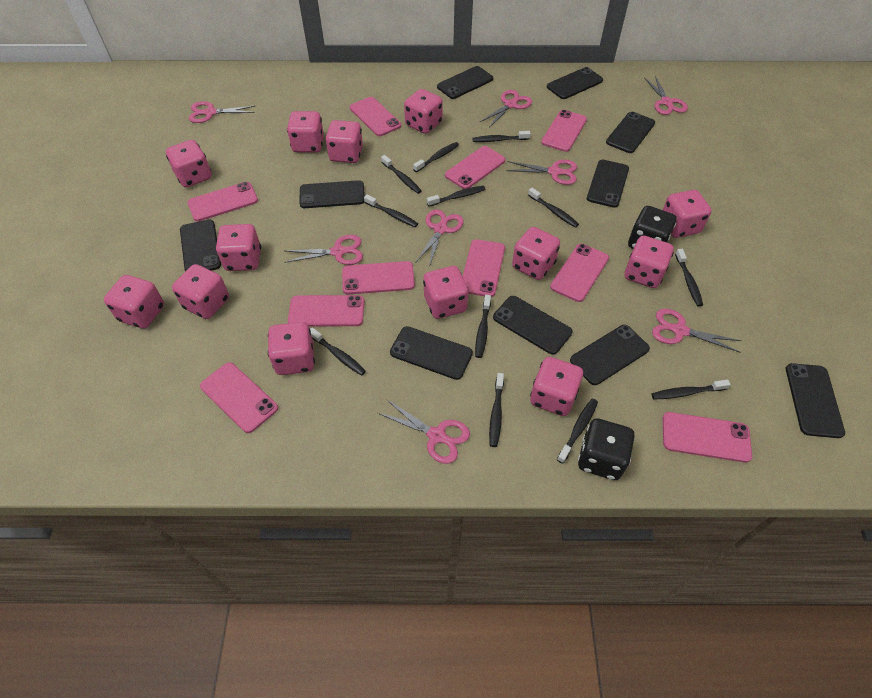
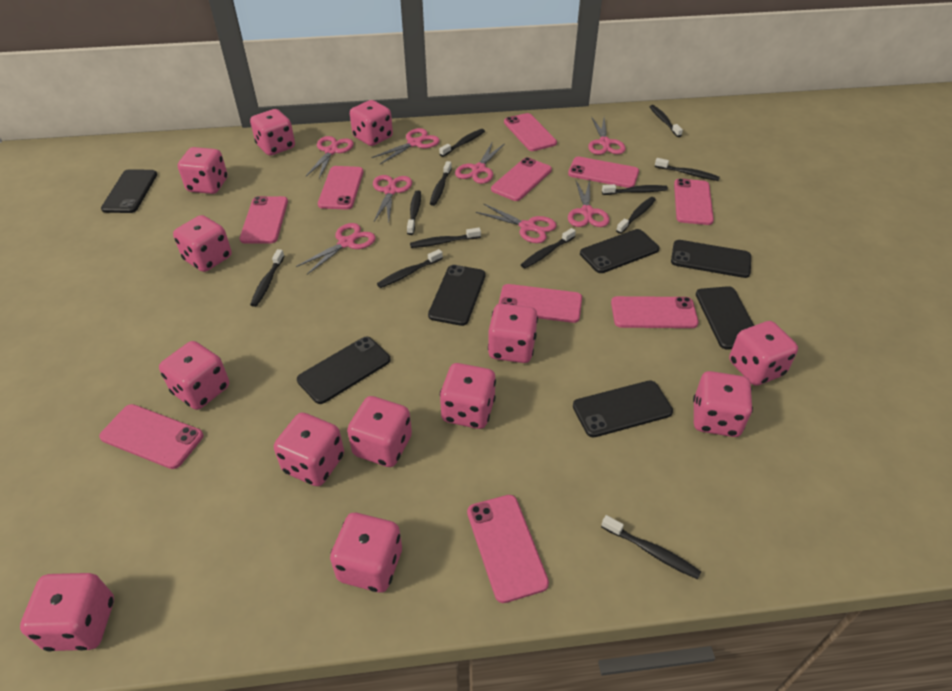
black dice: [578,418,634,480] [628,206,676,249] = 2 -> none = 0
black phone: [180,220,221,271] [299,180,365,208] [390,326,473,380] [437,66,493,99] [493,296,573,355] [547,67,603,99] [570,325,650,385] [587,160,629,208] [606,112,655,153] [786,363,845,438] = 10 -> [101,169,157,213] [297,337,391,404] [428,265,486,326] [573,380,673,437] [580,229,659,273] [671,240,751,278] [696,286,754,350] = 7

